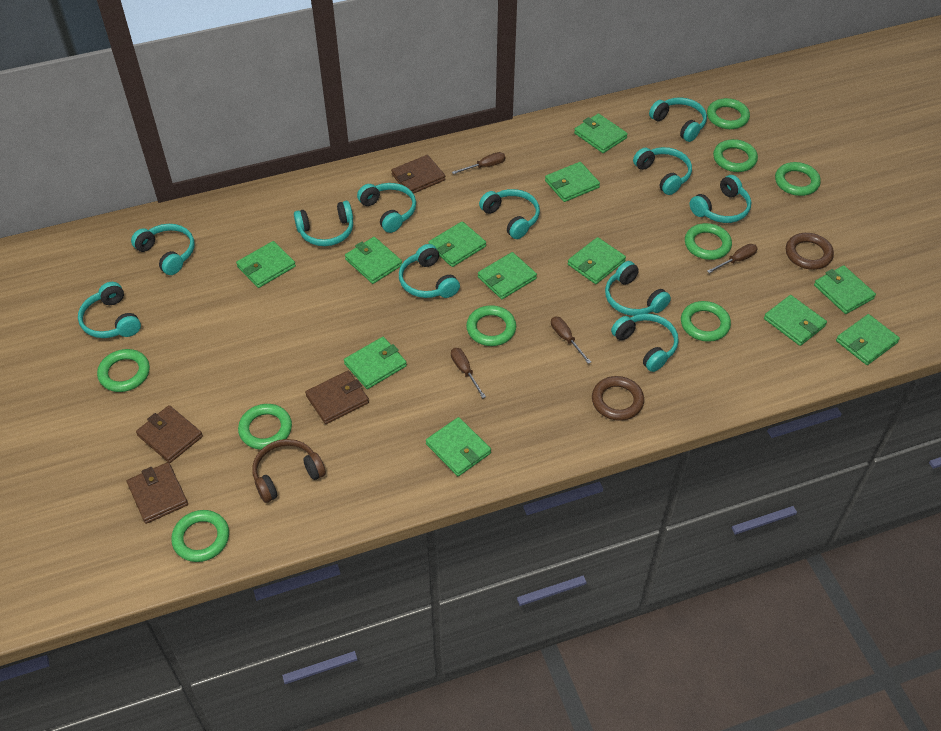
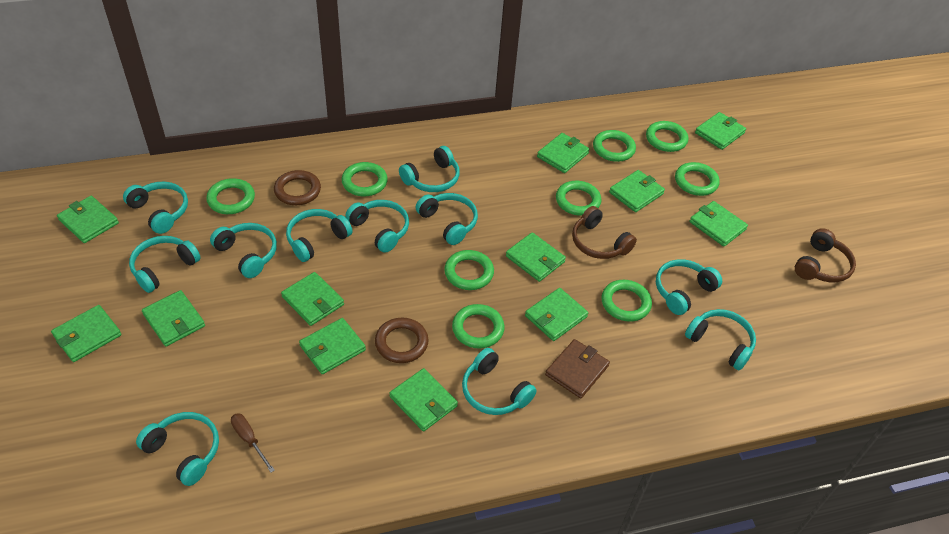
brown headphones: [252,439,326,503] = 1 -> [572,206,637,259] [795,228,856,282] = 2
brown screwdriver: [451,348,486,399] [452,152,505,174] [551,317,591,364] [707,244,758,273] = 4 -> [231,413,275,473] = 1
brown wallet: [127,462,188,524] [136,405,203,463] [305,371,369,424] [391,155,445,194] = 4 -> [545,339,610,399] = 1

